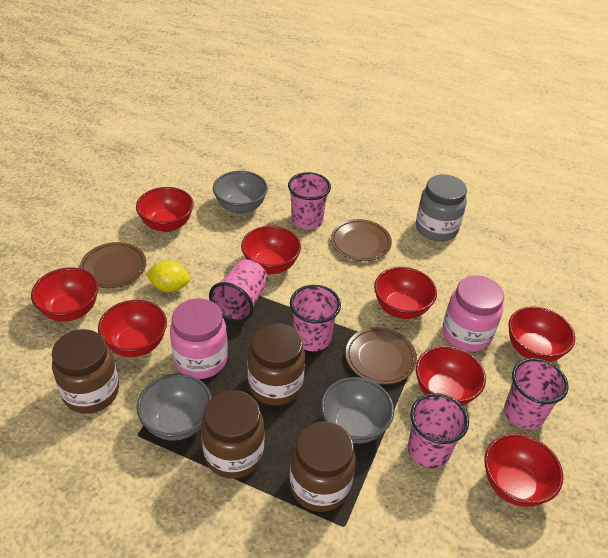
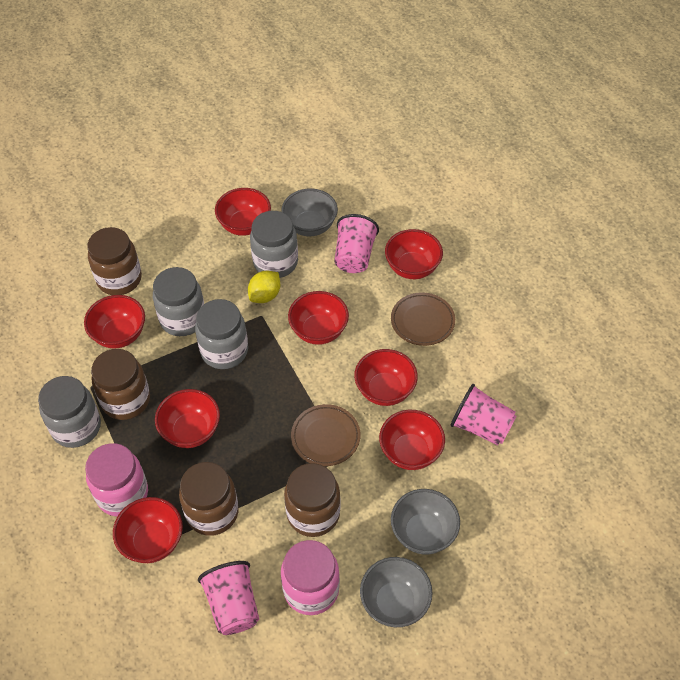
brown plate: [80,242,146,288] [331,219,392,261] [345,327,417,384] = 3 -> [291,404,360,466] [391,292,455,346] = 2
grey jar: [416,174,467,242] = 1 -> [38,376,101,448] [153,267,204,336] [195,299,248,369] [250,211,298,278] = 4
pink cup: [209,259,268,322] [288,172,331,229] [290,285,341,351] [408,393,469,468] [504,358,569,430] = 5 -> [198,561,259,635] [334,214,379,273] [451,384,517,445] = 3

